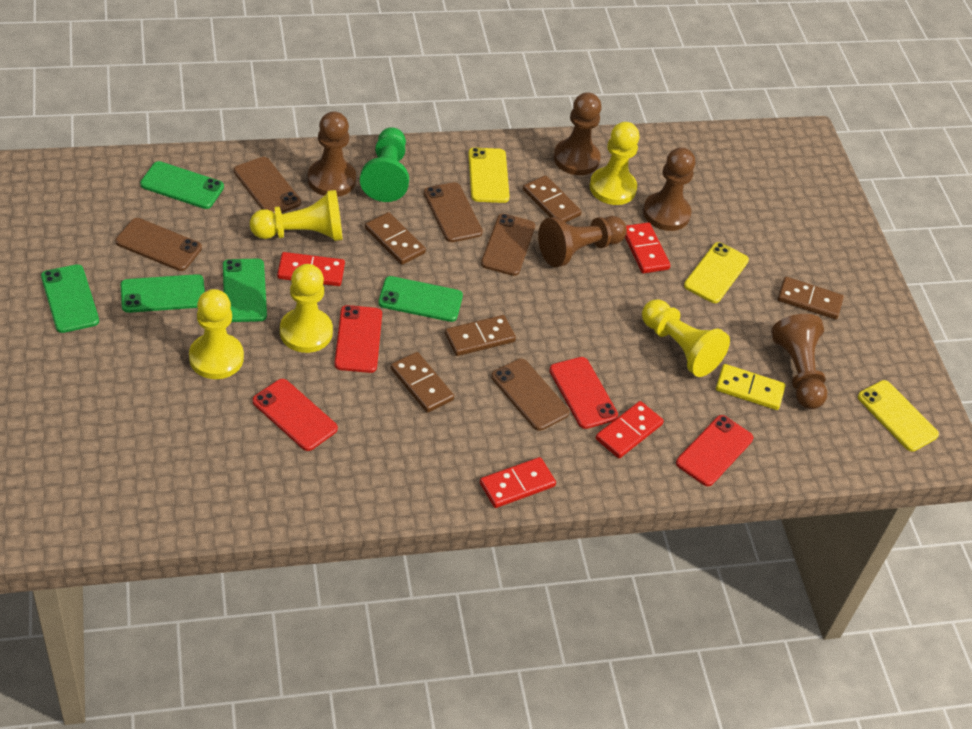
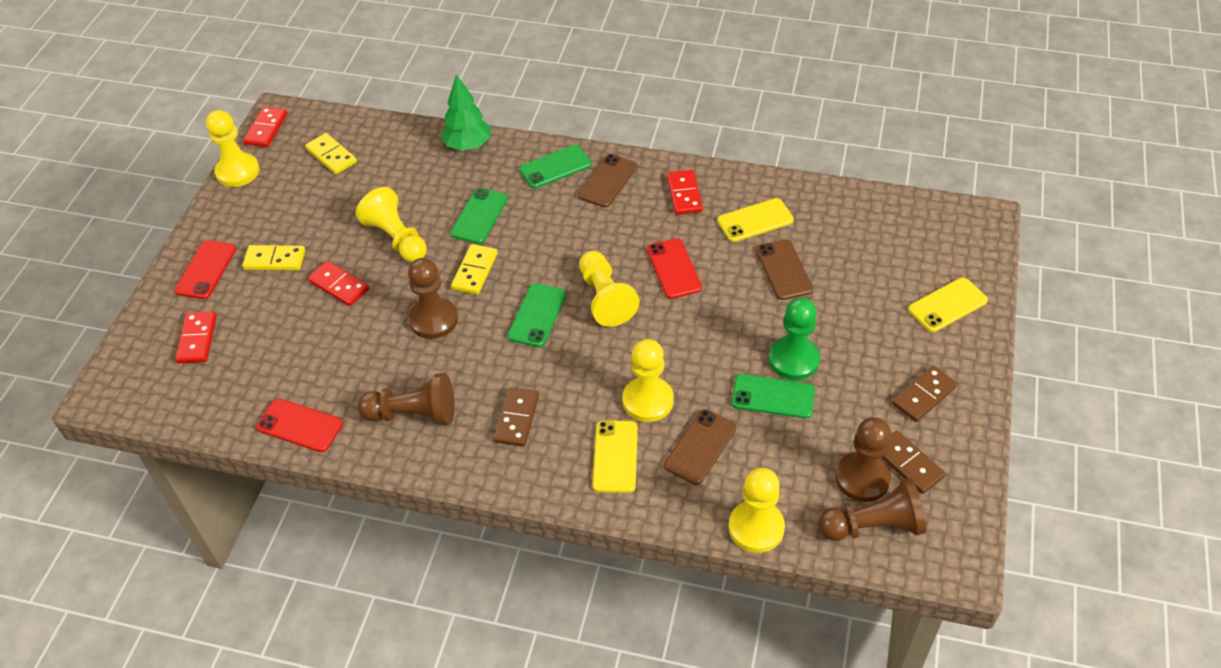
brown domino: [365,212,426,265] [391,352,454,413] [445,315,516,356] [523,175,582,223] [778,277,844,320] = 5 -> [494,387,539,447] [881,431,946,494] [892,366,957,422] = 3
brown pawn: [308,111,356,197] [538,216,627,267] [553,92,602,175] [643,147,695,231] [771,314,827,409] = 5 -> [358,373,455,425] [408,258,458,339] [818,478,926,541] [835,417,891,502] = 4
brown phone: [116,218,202,271] [234,157,301,213] [424,182,483,242] [481,214,535,276] [491,359,569,431] = 5 -> [578,154,637,208] [664,409,737,485] [756,239,813,300] = 3
green phone: [41,264,99,333] [120,274,205,313] [140,161,224,209] [223,259,267,322] [378,276,463,322] = 5 -> [451,188,508,244] [508,283,566,347] [519,145,591,188] [731,374,815,418] = 4
green tree: none = 0 -> [441,74,490,151] = 1
red phone: [253,379,338,451] [334,305,382,373] [549,357,618,429] [676,415,753,486] = 4 -> [175,240,236,299] [256,398,343,452] [647,238,702,299] = 3
yellow domino: [716,364,785,410] = 1 -> [243,245,305,270] [305,133,357,174] [451,244,498,294] = 3

